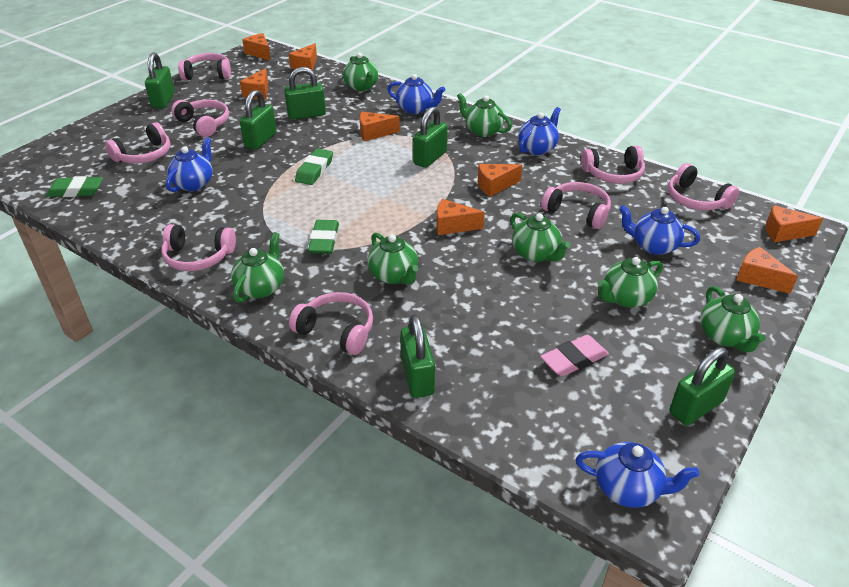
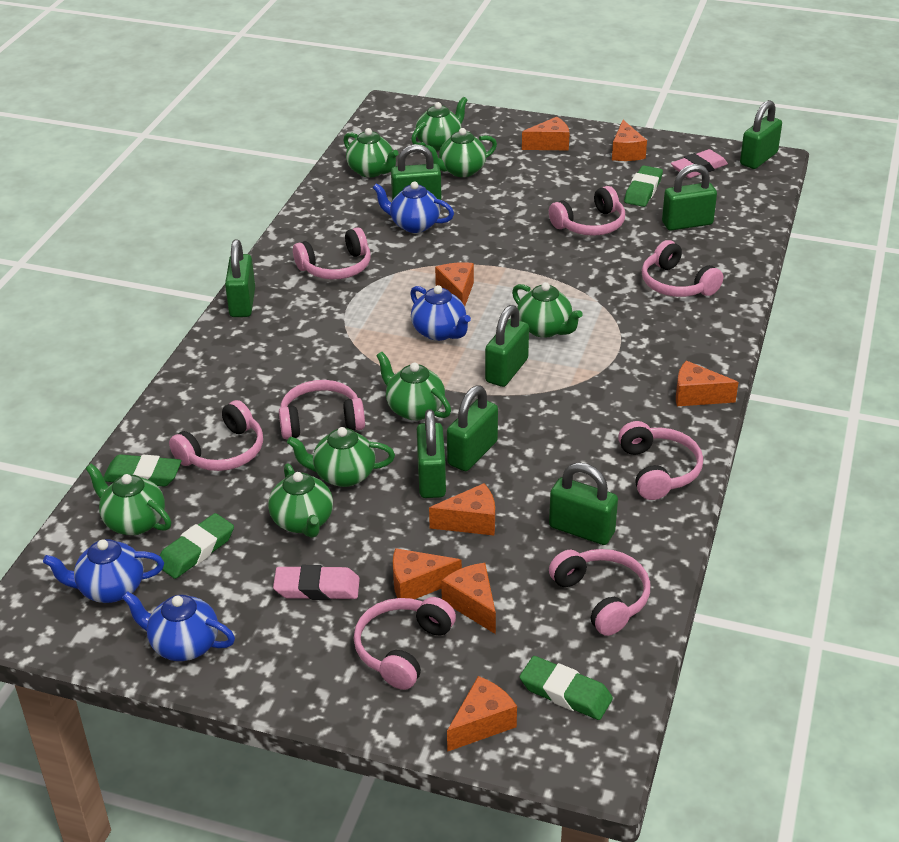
blue teapot: [166,137,212,192] [387,74,445,114] [518,107,561,155] [576,442,699,508] [619,205,700,255] = 5 -> [43,539,164,603] [122,591,235,661] [373,181,454,233] [410,285,471,341] = 4
green eraser: [46,176,103,197] [295,148,333,185] [308,220,339,254] = 3 -> [103,454,182,487] [156,513,234,579] [520,656,613,720] [624,165,663,207] = 4
green padlock: [145,53,175,108] [240,90,277,150] [284,67,326,120] [400,315,435,398] [413,107,448,168] [670,347,736,426] = 6 -> [225,240,255,317] [391,144,442,200] [417,409,446,498] [447,386,498,471] [485,305,529,387] [549,462,618,545] [662,164,717,231] [740,100,782,169] = 8
green teapot: [231,232,284,303] [343,53,379,91] [368,232,418,285] [457,93,512,137] [510,213,570,262] [597,257,663,308] [700,286,766,352] = 7 -> [85,463,171,535] [268,463,333,538] [287,427,395,487] [343,128,399,177] [376,352,451,421] [411,97,467,150] [425,128,497,177] [512,282,583,338] = 8
pink eraser: [540,335,609,377] = 1 -> [273,565,360,600] [671,149,728,178] = 2

